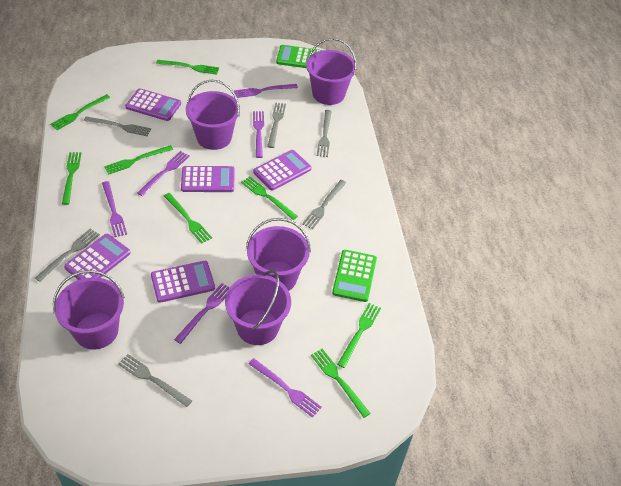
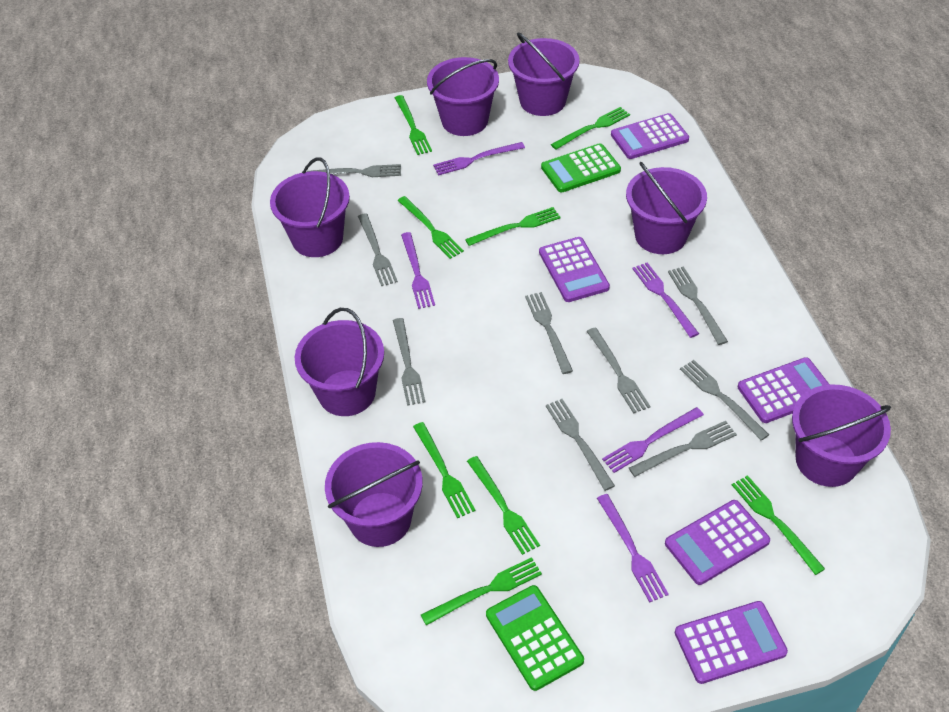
grey fork: [35,228,100,282] [84,116,151,136] [118,354,192,407] [267,102,286,148] [302,180,346,229] [317,110,332,157] = 6 -> [306,164,401,177] [358,213,398,286] [393,318,425,406] [525,292,573,374] [546,399,615,491] [587,327,650,414] [629,421,737,477] [668,266,728,345] [680,360,769,441] = 9
purple bucket: [53,270,125,350] [186,80,240,150] [225,270,291,345] [246,218,311,291] [306,38,357,105] = 5 -> [270,157,350,257] [295,308,384,416] [325,442,423,547] [427,57,499,136] [508,33,580,116] [626,162,707,254] [792,384,891,487] = 7
purple fork: [102,181,127,237] [137,151,190,196] [174,283,230,344] [234,84,298,98] [248,358,322,418] [253,111,264,158] = 6 -> [401,232,435,309] [433,142,525,175] [597,494,669,603] [602,407,704,473] [632,262,699,338] = 5

